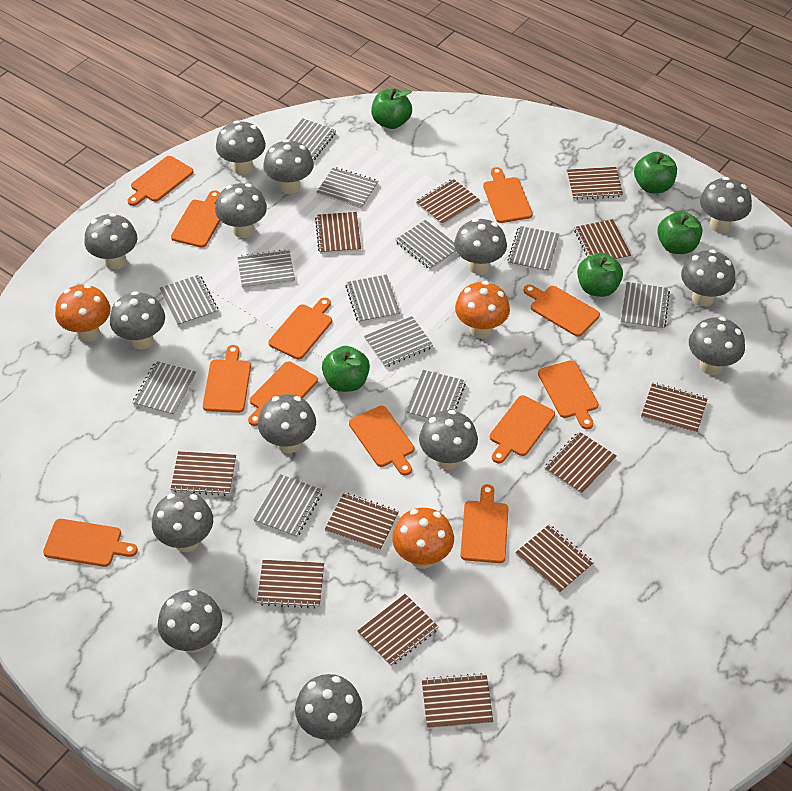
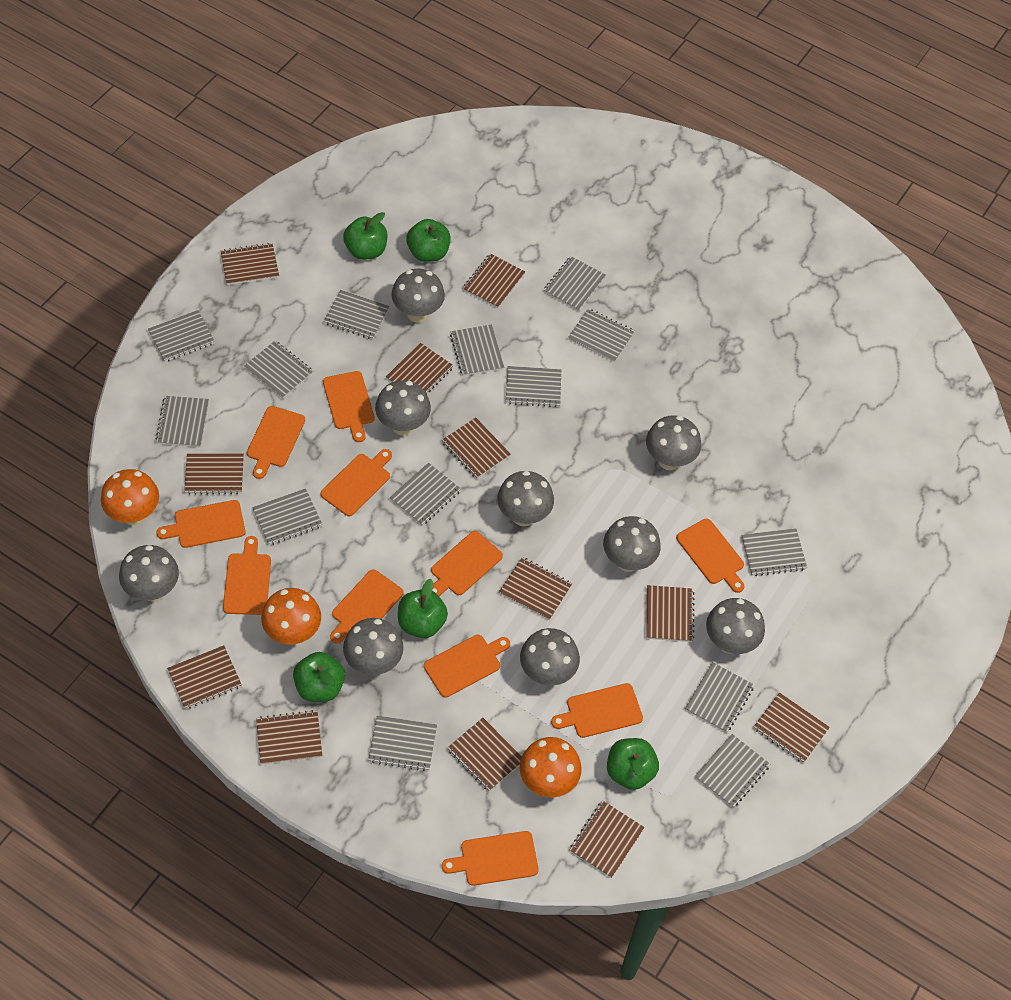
grey mushroom: [84,213,137,270] [110,291,165,349] [152,491,213,552] [158,590,223,653] [215,183,267,238] [216,120,266,175] [258,394,316,453] [263,139,314,194] [295,674,362,740] [419,410,478,470] [454,218,507,274] [681,250,735,307] [689,317,745,375] [700,177,752,233] = 14 -> [119,545,179,602] [343,618,403,675] [375,380,431,436] [391,269,445,323] [497,471,554,526] [520,628,580,686] [603,516,661,572] [646,415,701,470] [706,598,765,654] = 9
grey notebook: [133,361,197,416] [159,275,218,326] [237,249,295,289] [253,474,322,538] [286,118,336,161] [316,167,378,209] [345,274,400,323] [364,316,433,367] [395,220,456,270] [406,370,466,419] [507,226,560,272] [621,282,670,330] = 12 -> [148,310,215,362] [155,396,209,447] [244,341,313,399] [252,488,322,545] [324,290,389,340] [368,715,437,771] [390,463,461,526] [450,324,504,376] [506,366,561,407] [544,256,606,311] [568,308,635,362] [685,662,754,733] [695,734,770,808] [741,528,807,576] = 14
orange cutting board: [43,519,138,567] [127,156,194,206] [171,190,220,248] [203,345,251,413] [248,361,318,426] [268,298,332,359] [349,406,414,476] [460,484,509,563] [483,167,532,223] [490,395,555,463] [524,285,600,337] [538,360,598,429] = 12 -> [156,500,246,548] [223,536,271,615] [247,406,305,479] [320,449,392,516] [323,371,375,442] [330,569,403,644] [424,635,510,698] [431,531,503,596] [442,831,539,886] [551,683,643,738] [676,519,744,593] = 11

